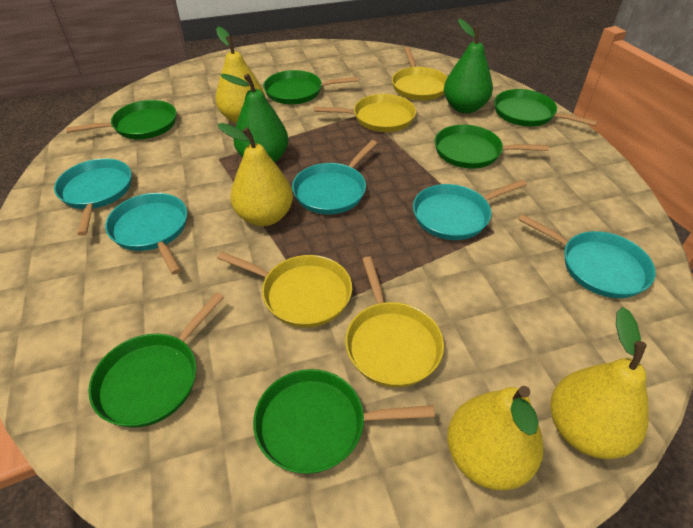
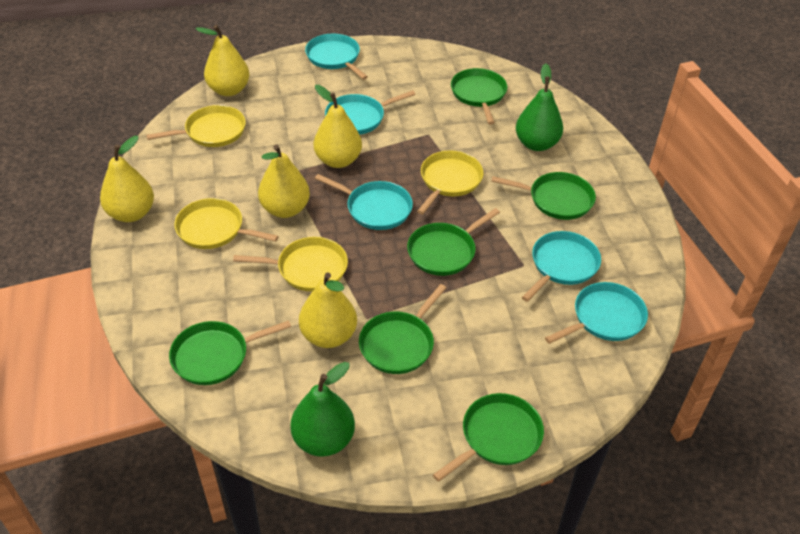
yellow pear: [216,26,265,123] [218,123,293,226] [447,386,543,490] [550,307,649,459] = 4 -> [100,136,154,222] [196,25,249,96] [258,144,310,218] [299,273,357,348] [314,85,362,168] = 5

